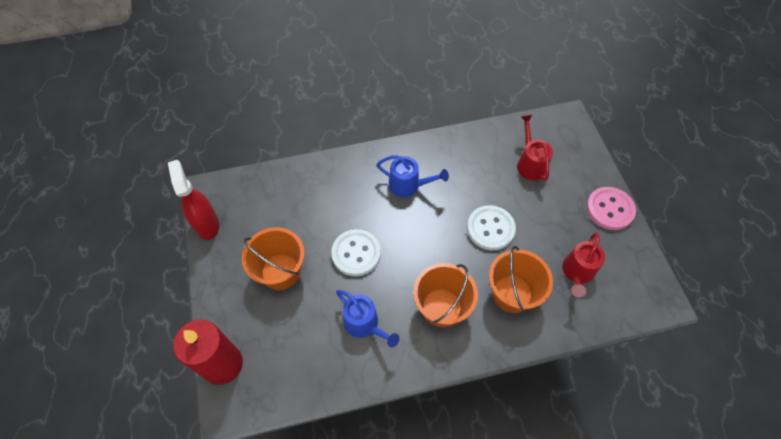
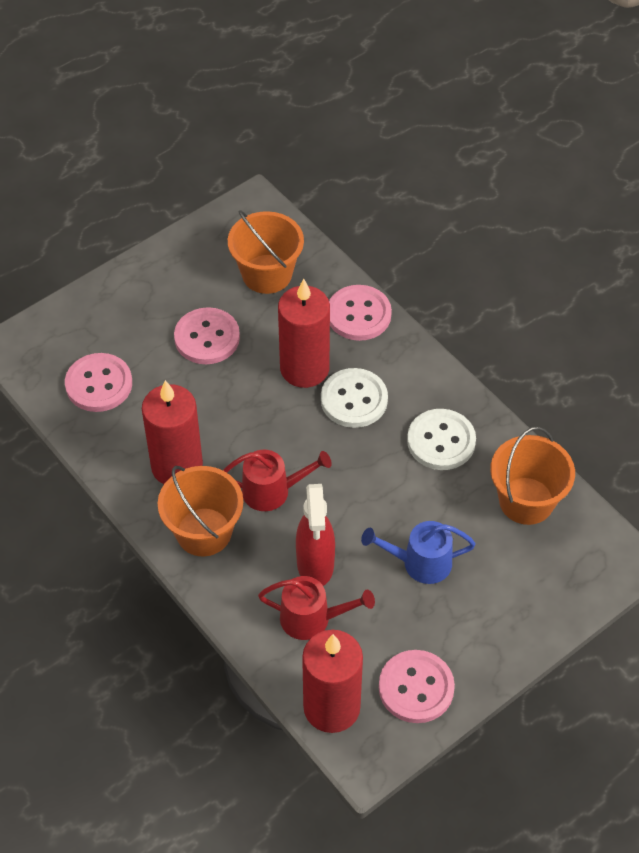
blue watering can: [336,290,400,348] [377,155,449,197] = 2 -> [361,521,476,584] = 1
pink button: [586,187,636,230] = 1 -> [65,353,132,412] [174,307,240,364] [329,285,392,341] [379,650,455,723] = 4
red candle: [173,320,243,385] = 1 -> [142,380,203,484] [278,279,330,388] [302,630,363,733] = 3

